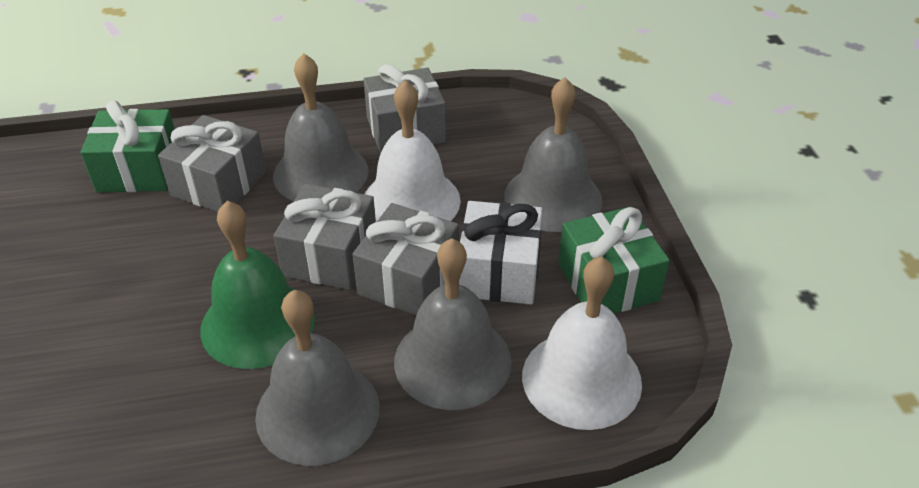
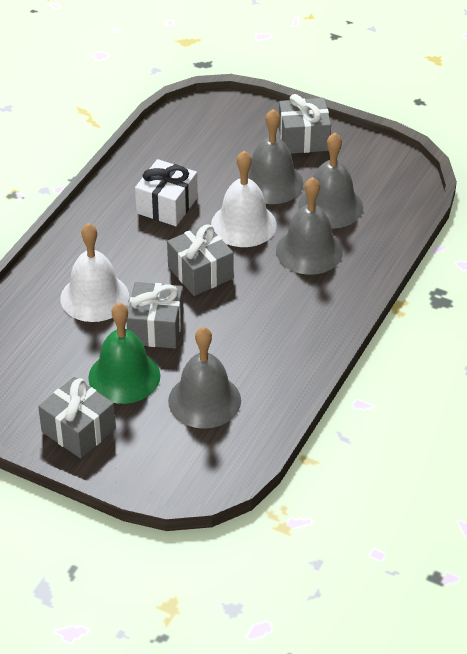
green gift: [81,100,175,193] [558,207,670,313] = 2 -> none = 0

